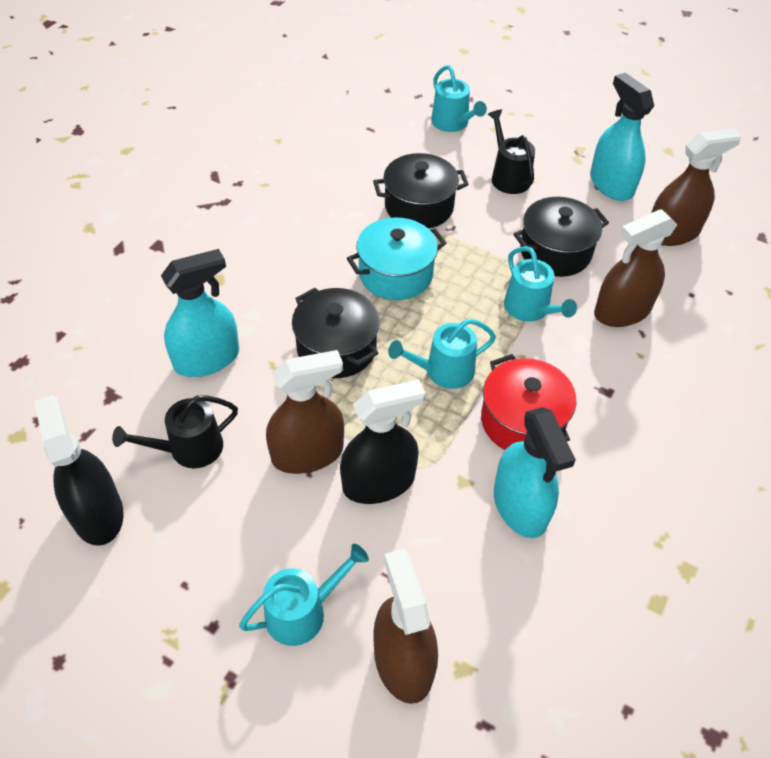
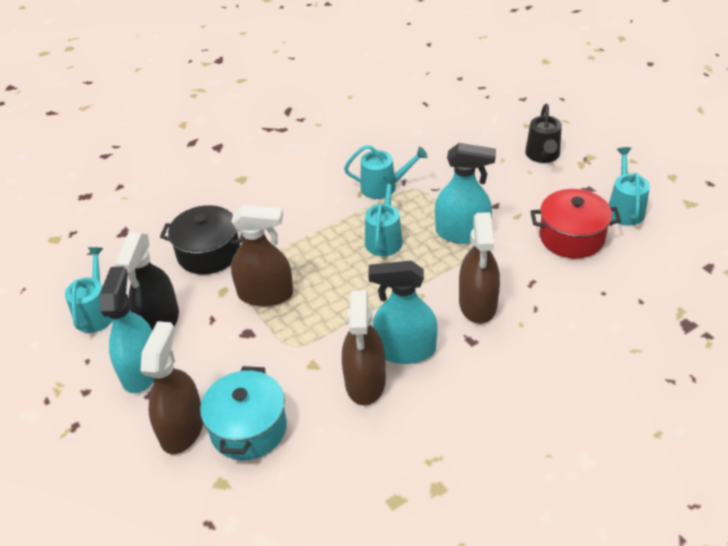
black pot: [292,288,380,378] [373,153,469,229] [514,197,609,277] = 3 -> [160,205,243,275] = 1
black spray bottle: [34,395,123,546] [340,379,425,504] = 2 -> [115,233,179,331] = 1
black watering can: [112,395,238,468] [488,109,535,194] = 2 -> [525,104,562,163] = 1

